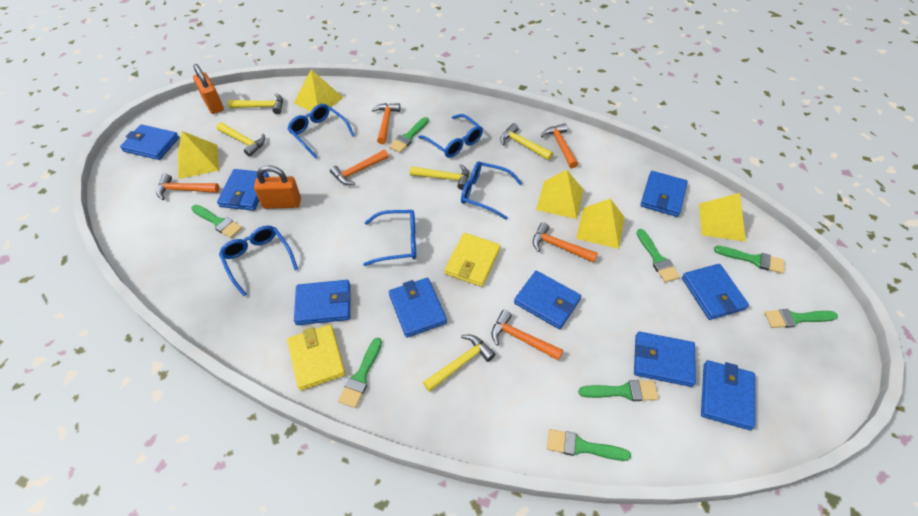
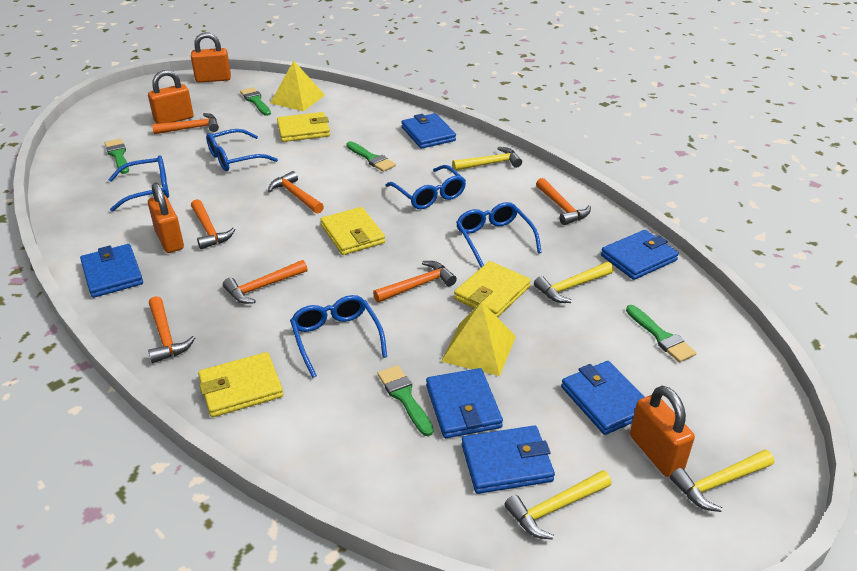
blue wallet: [120,124,179,160] [217,169,270,211] [294,280,351,325] [389,278,447,338] [514,271,581,329] [634,332,696,387] [640,171,688,217] [682,264,749,320] [701,360,755,430] = 9 -> [80,244,143,298] [401,113,456,149] [426,368,503,438] [462,425,555,494] [561,361,645,435] [601,230,679,280] = 6
green brush: [191,205,242,238] [338,338,382,408] [389,117,429,153] [547,429,631,461] [578,380,658,401] [636,229,680,282] [714,246,785,274] [764,309,838,328] = 8 -> [105,139,129,174] [240,87,271,116] [346,141,396,172] [378,365,434,436] [626,305,697,363] = 5
orange hammer: [156,174,219,200] [330,150,389,185] [372,103,400,144] [491,310,563,361] [533,222,598,263] [541,123,578,168] = 6 -> [148,296,195,363] [152,113,219,134] [191,199,235,249] [223,260,308,304] [268,171,324,214] [373,261,457,302] [536,178,591,225] = 7
orange padlock: [193,64,224,114] [254,165,301,209] = 2 -> [148,70,193,124] [148,183,184,253] [191,32,231,83] [630,386,695,477] = 4
yellow hammer: [216,122,265,157] [228,93,283,114] [410,164,469,190] [423,335,495,392] [500,123,553,160] = 5 -> [452,147,522,171] [504,470,612,540] [534,262,614,303] [670,450,774,512] = 4
yellow pyramid: [178,131,219,179] [294,70,344,112] [536,170,584,219] [576,199,625,249] [699,193,746,242] = 5 -> [270,61,325,111] [441,301,516,376] = 2
yellow wallet: [287,325,346,391] [444,233,500,287] = 2 -> [198,352,283,417] [277,112,330,142] [320,207,385,255] [454,261,531,318] = 4

